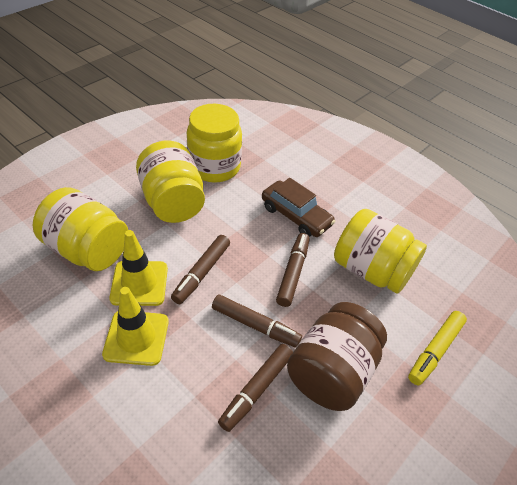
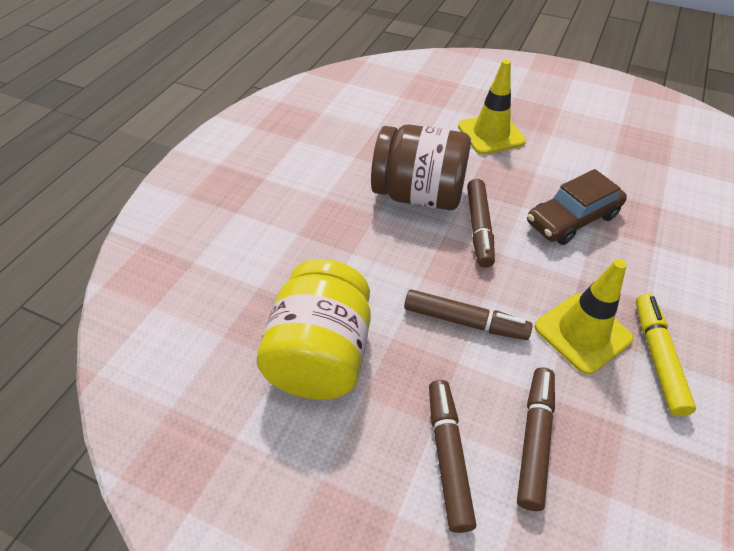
yellow jar: [33,187,128,271] [136,141,205,223] [187,104,242,183] [334,209,427,294] = 4 -> [257,259,371,400] = 1

